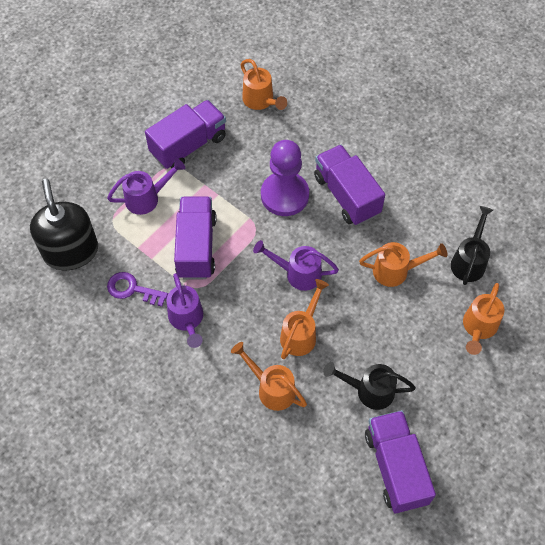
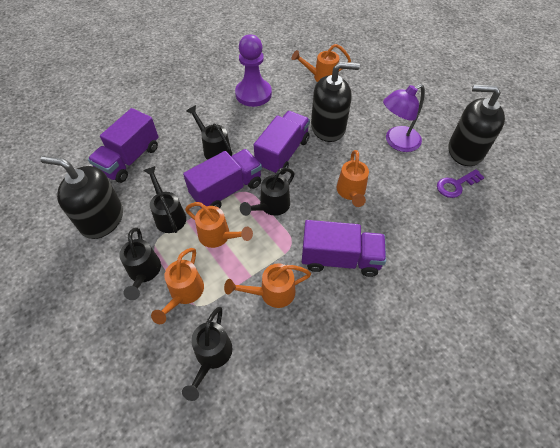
black soap dispenser: [30,179,98,270] = 1 -> [41,156,123,239] [311,62,360,142] [448,85,505,166] = 3
black watering can: [323,362,416,410] [451,206,493,285] = 2 -> [119,227,161,300] [143,166,186,233] [182,307,232,401] [186,105,232,160] [240,168,295,216] = 5
purple lamp: none = 0 -> [383,84,425,152] = 1
purple watering can: [107,158,185,215] [167,273,203,348] [253,240,339,291] = 3 -> none = 0

